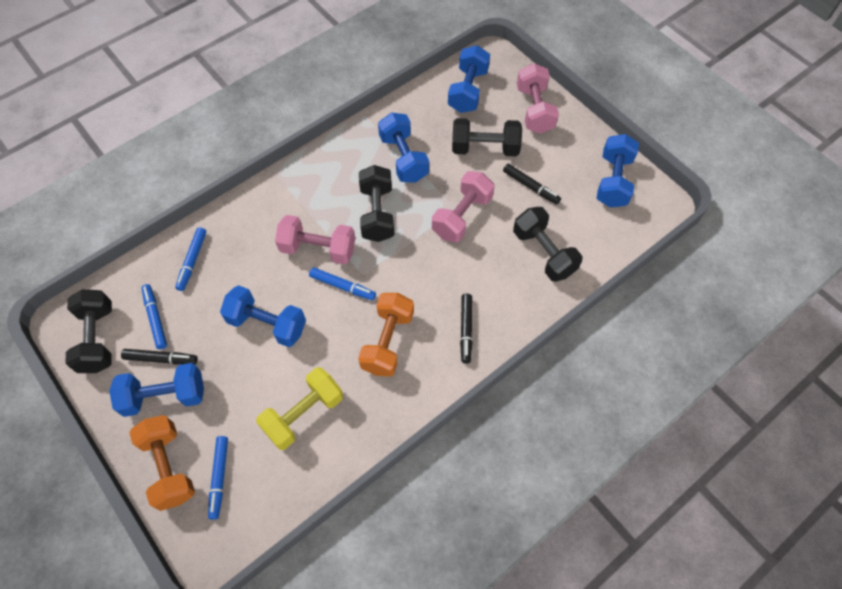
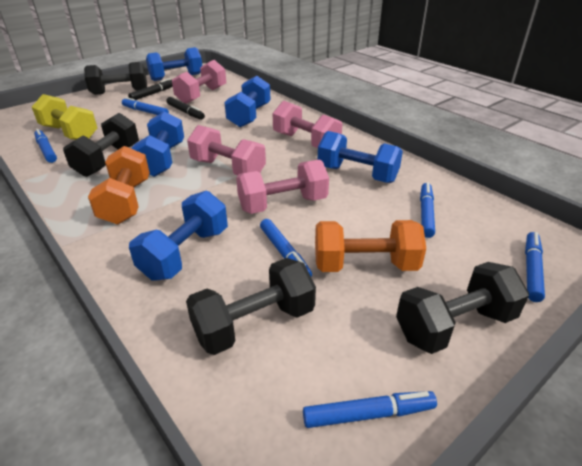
black marker: [121,349,197,365] [460,294,472,364] [503,164,561,205] = 3 -> [128,78,173,100] [166,97,205,120] = 2
blue marker: [142,284,167,349] [175,227,206,291] [208,436,228,520] [309,267,376,300] = 4 -> [34,129,57,163] [122,97,169,115] [260,219,312,277] [303,391,437,428] [420,182,435,238] [525,232,545,302] = 6
pink dumbbell: [275,215,355,265] [432,171,495,243] [517,63,559,134] = 3 -> [172,60,226,104] [187,125,266,175] [236,159,329,214] [272,101,342,148] = 4

